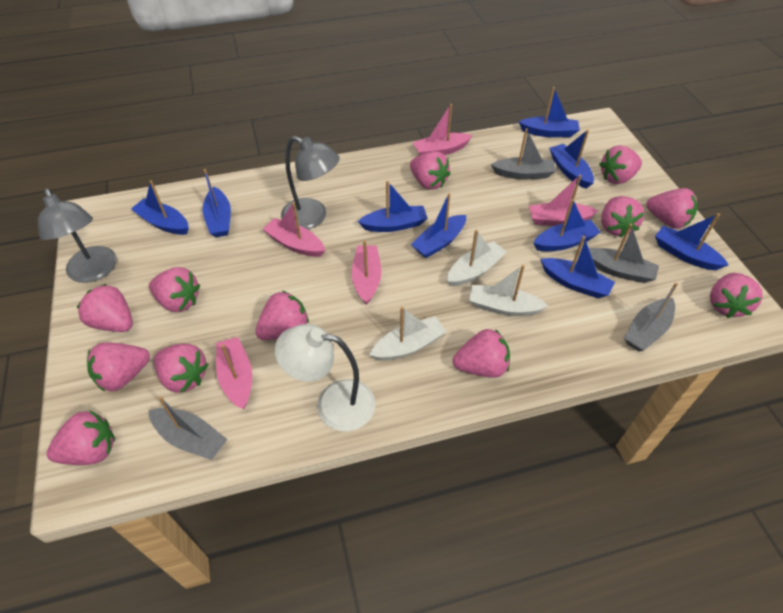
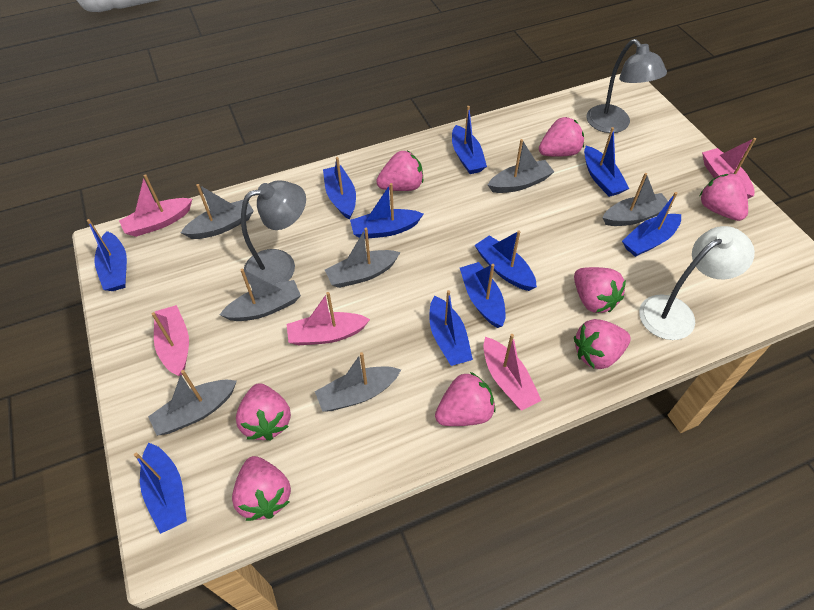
blue boat: [131,180,189,235] [202,169,231,237] [358,181,427,232] [411,193,466,258] [519,87,580,137] [533,199,601,251] [540,236,615,298] [550,130,594,189] [655,213,729,270] = 9 -> [87,219,127,291] [134,443,187,534] [323,157,356,220] [350,183,423,238] [429,290,473,366] [452,106,487,174] [460,262,506,328] [475,230,537,291] [584,127,629,197] [622,192,681,257] = 10
grey boat: [148,396,227,460] [491,128,556,179] [589,224,659,283] [624,283,678,351] = 4 -> [148,370,237,436] [181,184,254,239] [220,269,301,321] [315,352,401,412] [325,228,400,288] [488,139,554,193] [603,173,672,226] = 7
pink strawberry: [47,410,115,465] [77,284,133,332] [87,343,150,392] [149,267,200,312] [154,344,209,393] [255,291,309,340] [410,151,450,190] [453,329,510,378] [599,145,642,184] [601,196,644,237] [646,188,698,229] [710,273,763,318] = 12 -> [232,456,291,521] [236,383,291,440] [376,150,423,191] [435,372,496,426] [539,117,584,157] [574,267,626,313] [574,319,631,369] [700,173,748,221] = 8
white boat: [369,307,446,361] [447,229,507,286] [469,265,548,316] = 3 -> none = 0

